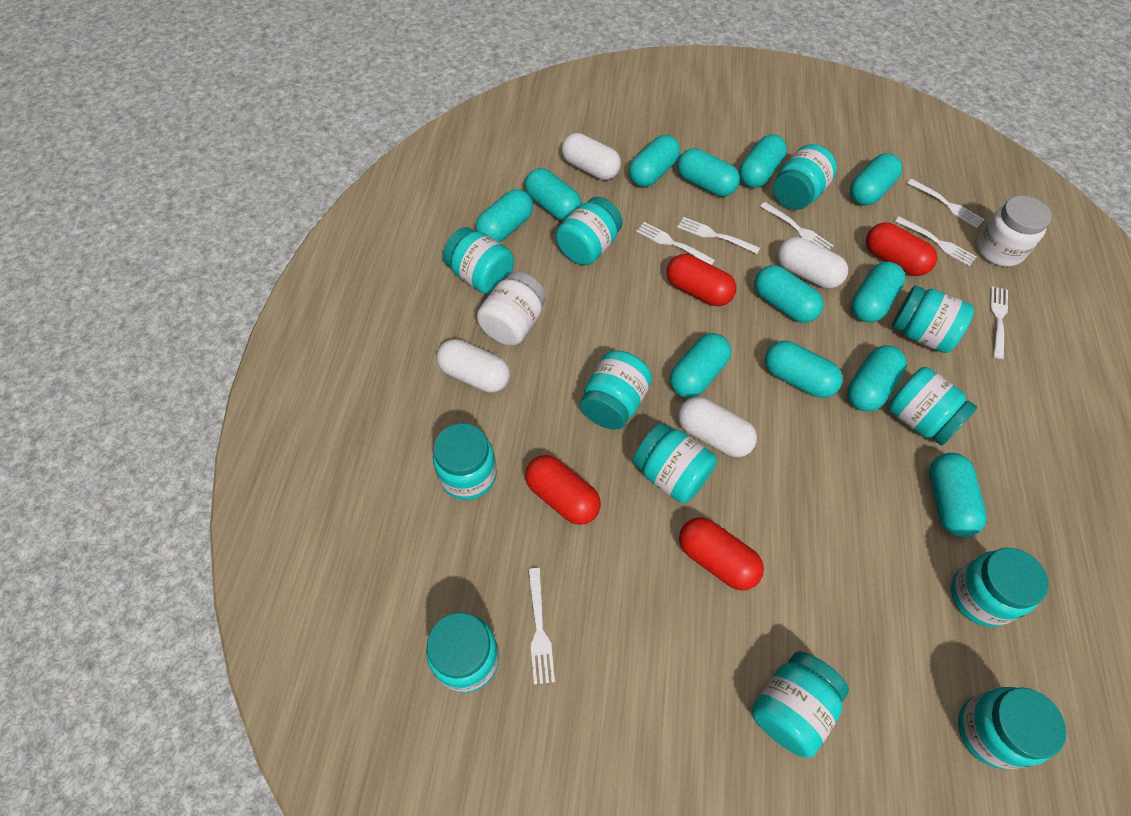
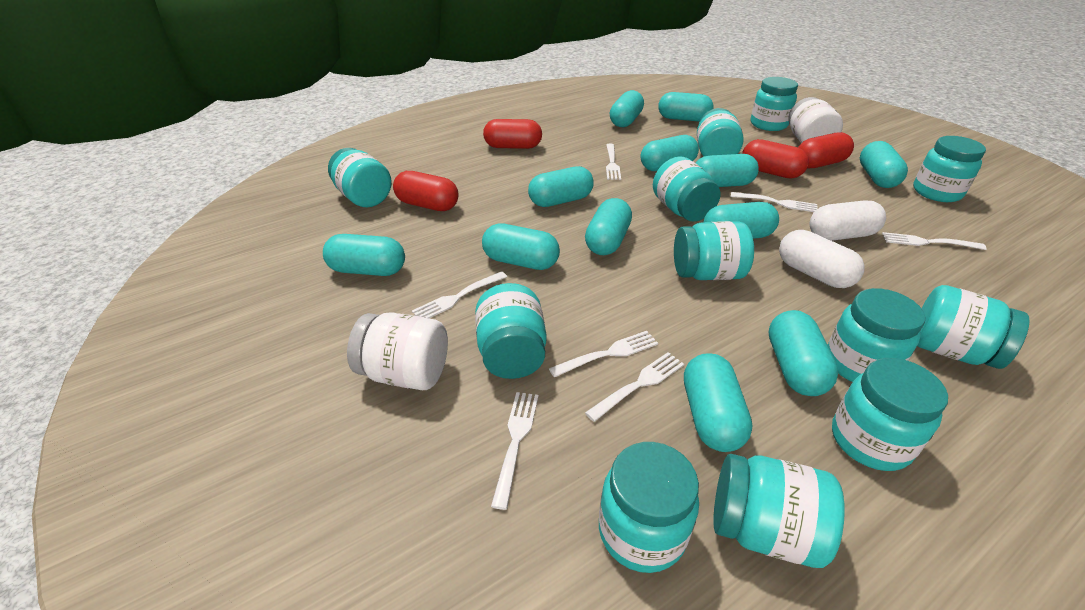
white capsule: [436,339,510,393] [561,133,621,180] [678,397,757,457] [777,237,848,288] = 4 -> [779,230,865,288] [810,200,886,241] = 2

